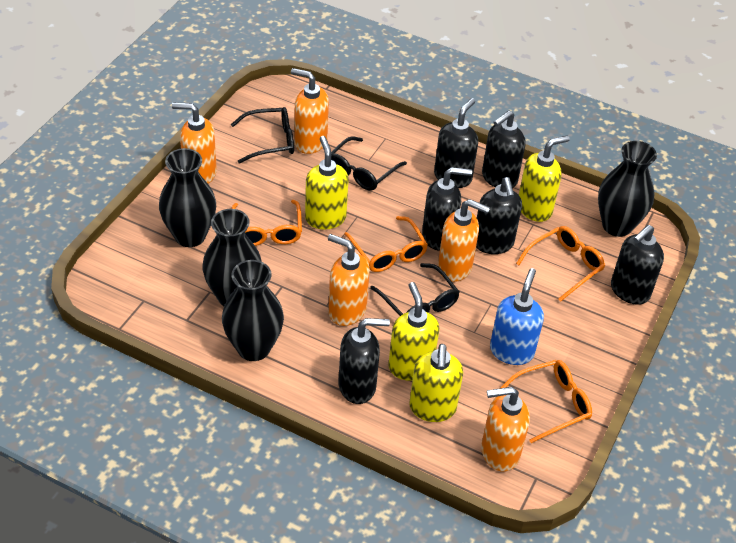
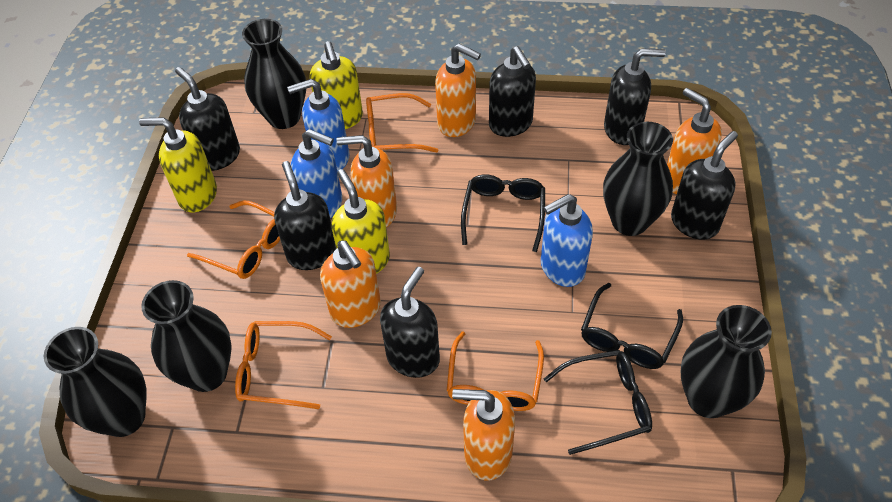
black vase: [159,148,216,247] [203,209,262,306] [222,260,284,361] [598,141,657,237] = 4 -> [44,327,147,437] [141,280,232,392] [242,19,306,129] [603,122,673,236] [680,305,772,418] = 5
blue soap dispenser: [490,268,544,365] = 1 -> [287,79,349,172] [291,129,342,218] [541,194,593,287] = 3
yellow soap dispenser: [305,136,349,229] [388,282,440,381] [409,344,463,422] [519,136,570,222] = 4 -> [139,117,217,212] [310,41,363,129] [331,169,390,274] = 3

